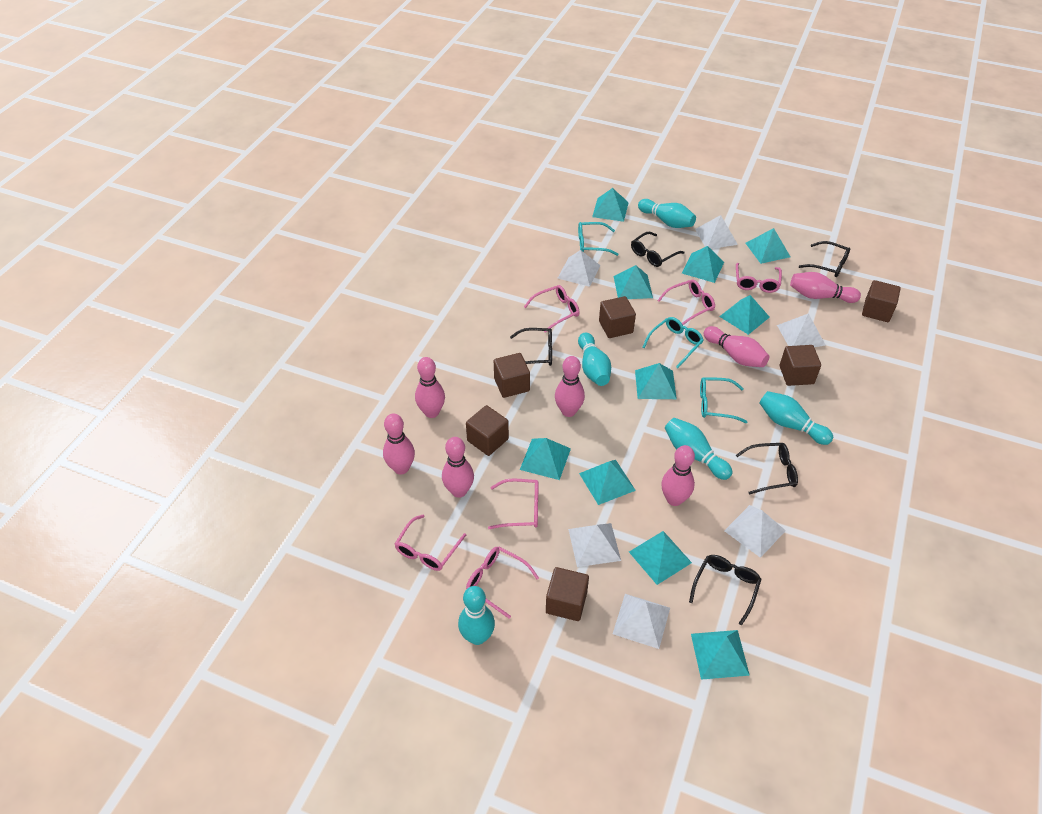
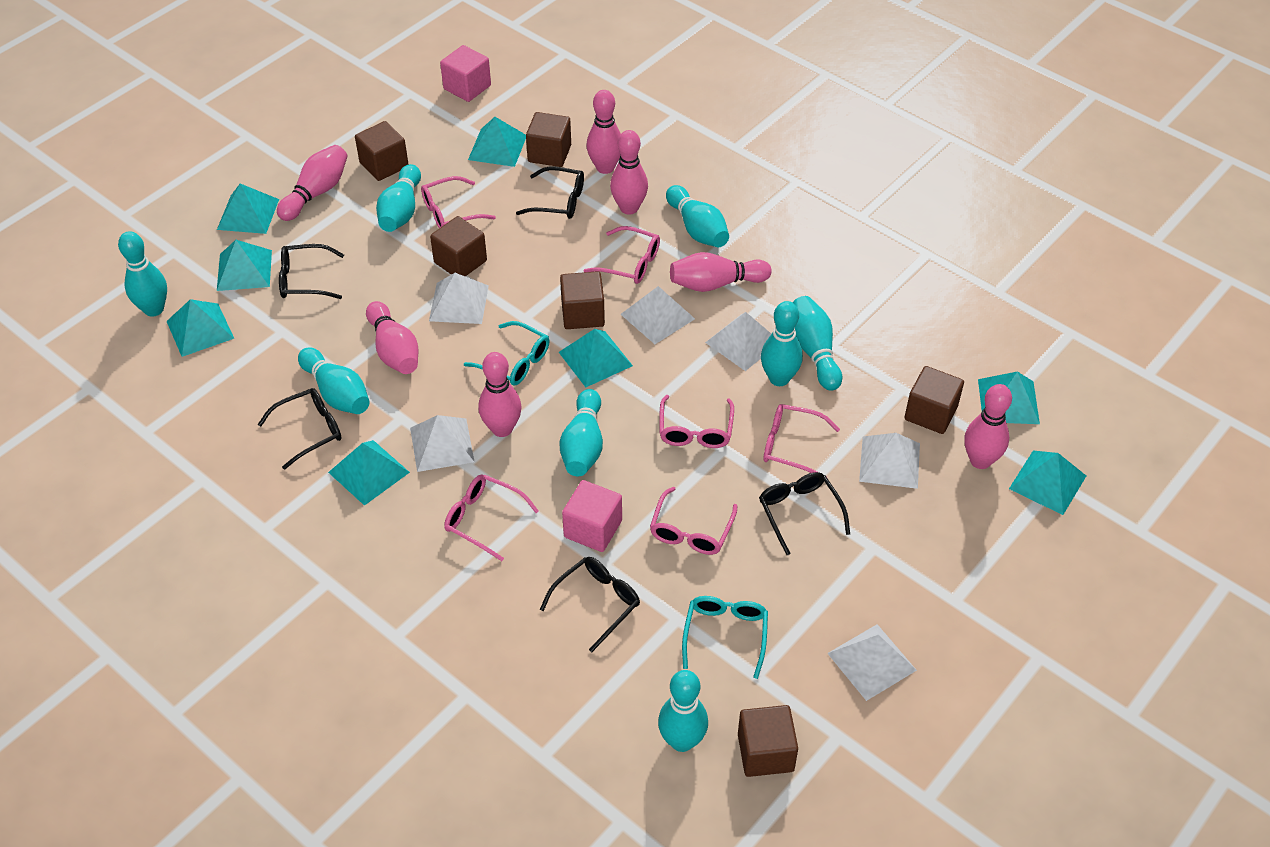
pink cube: none = 0 -> [440,45,491,102] [562,480,622,552] = 2
turquoise bowling pin: [458,586,495,645] [578,333,611,386] [638,199,696,228] [665,418,732,480] [759,391,833,445] = 5 -> [118,231,167,317] [298,347,370,414] [376,164,421,232] [560,389,603,476] [658,670,708,752] [666,185,729,247] [761,301,803,386] [793,296,842,391] = 8
turquoise glasses: [578,222,619,256] [643,317,704,368] [700,377,747,423] = 3 -> [464,321,549,386] [682,596,768,679] = 2
turquoise pyramid: [520,438,571,480] [579,460,636,505] [592,188,629,222] [614,265,653,299] [629,531,692,585] [635,363,677,399] [682,246,724,283] [691,630,750,680] [719,295,770,335] [746,228,791,264] = 10 -> [166,299,234,357] [217,184,279,234] [217,240,272,291] [328,440,410,506] [468,117,526,167] [559,329,633,387] [978,371,1040,424] [1009,451,1086,515] = 8

